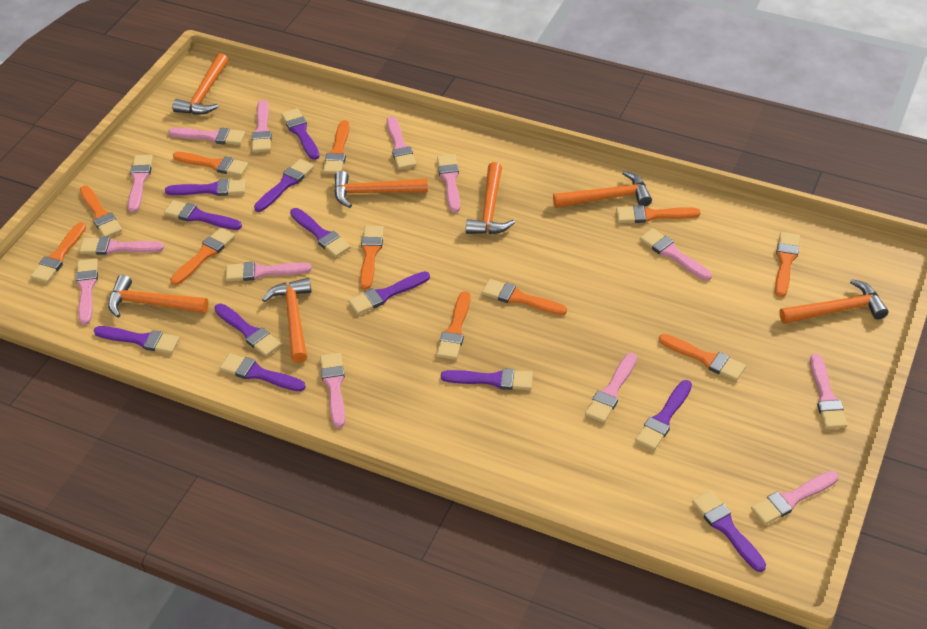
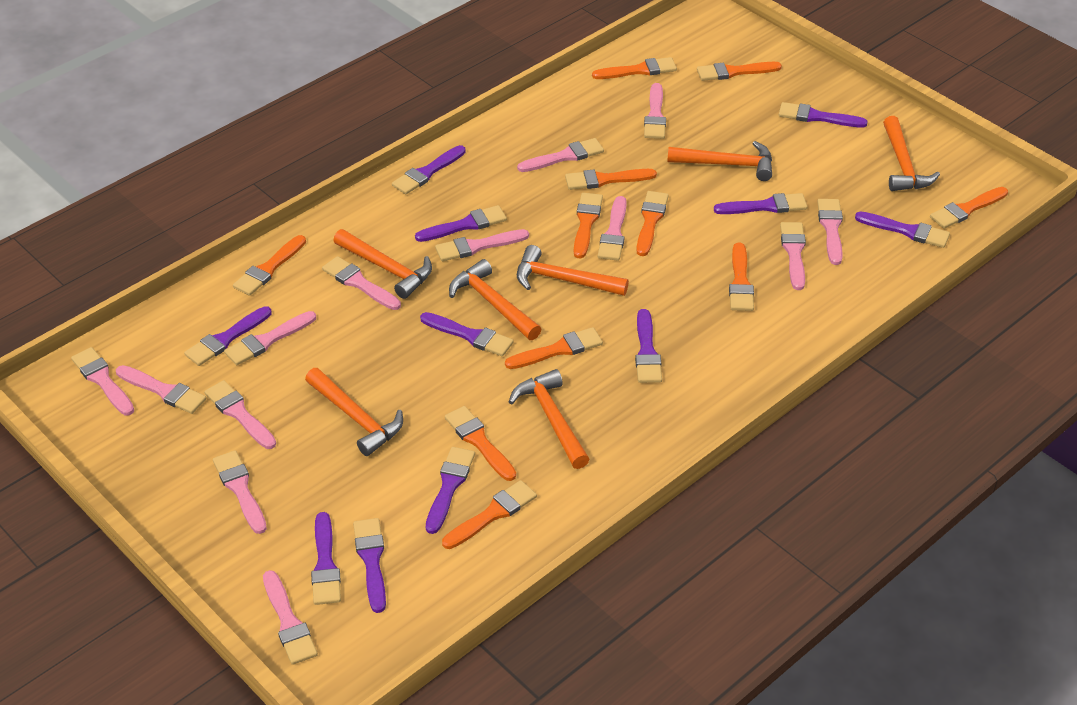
purple brush: [94,326,180,354] [164,200,242,230] [165,179,246,196] [214,303,281,356] [219,353,306,392] [254,159,314,212] [281,108,320,160] [290,208,351,257] [349,271,430,315] [441,368,533,390] [635,380,692,450] [692,491,766,572] = 12 -> [184,306,272,366] [311,512,341,605] [353,518,386,613] [392,145,466,194] [415,205,507,242] [420,312,514,356] [426,447,475,534] [635,309,662,383] [714,193,808,214] [779,102,868,127] [855,212,950,248] = 11

